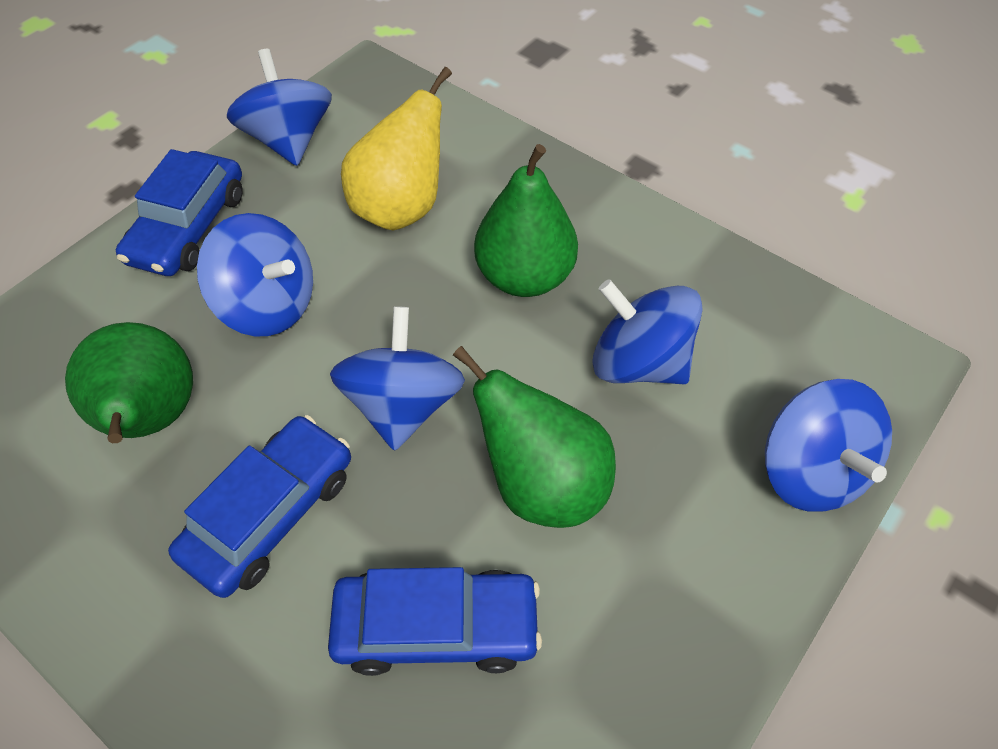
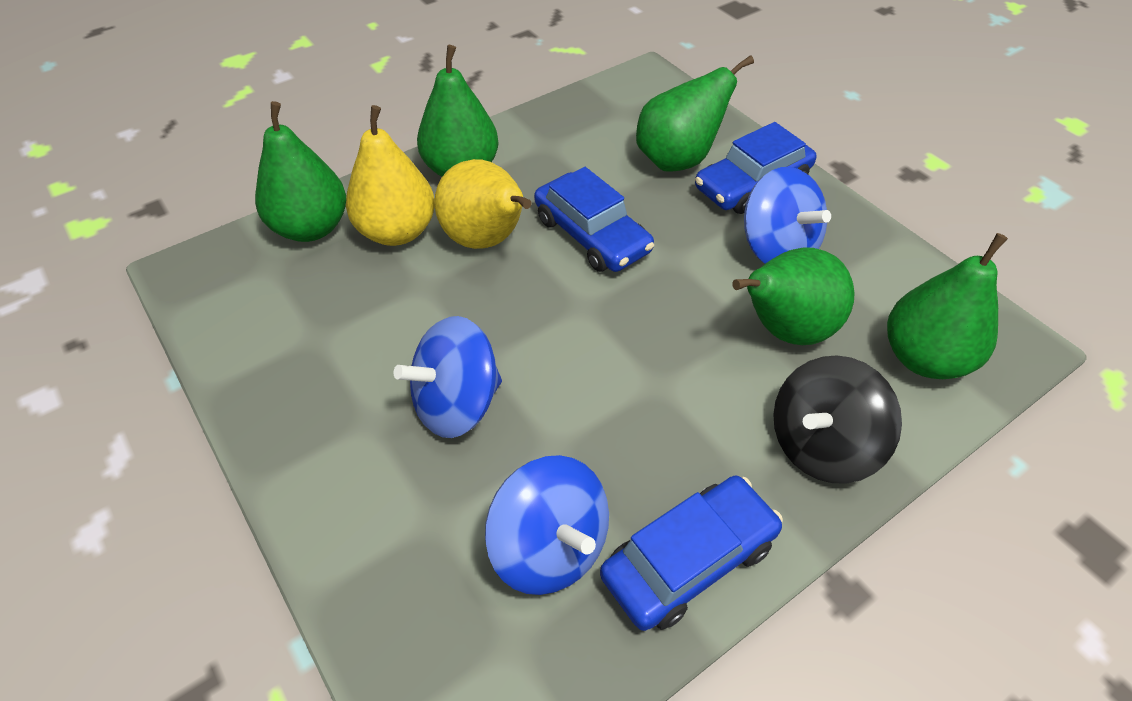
black spinning top: none = 0 -> [773,355,902,484] = 1
blue spinning top: [197,213,313,336] [227,49,332,166] [330,306,465,451] [592,279,703,384] [765,379,892,512] = 5 -> [394,316,502,438] [485,455,609,595] [744,167,831,264] = 3
green pear: [65,322,193,443] [453,346,616,528] [474,144,578,297] = 3 -> [255,101,346,242] [417,45,499,177] [636,55,754,172] [732,247,855,345] [887,233,1008,379] = 5
yellow pear: [341,67,452,230] = 1 -> [346,105,435,246] [435,159,532,249] = 2

